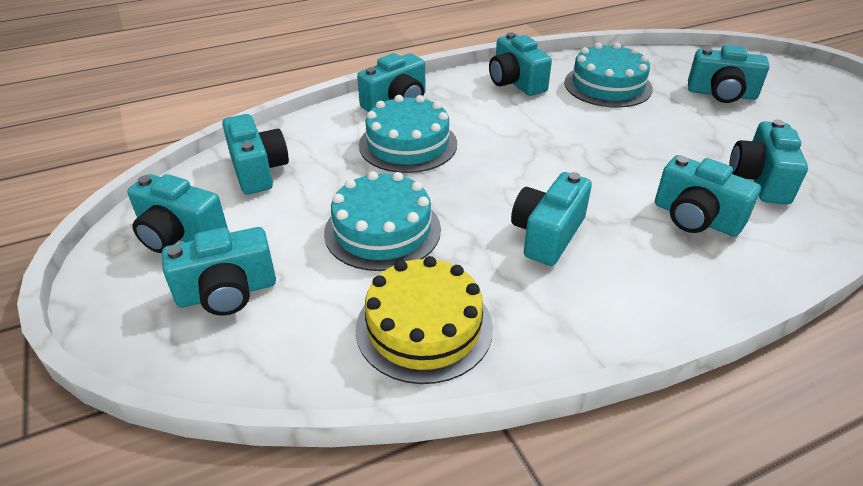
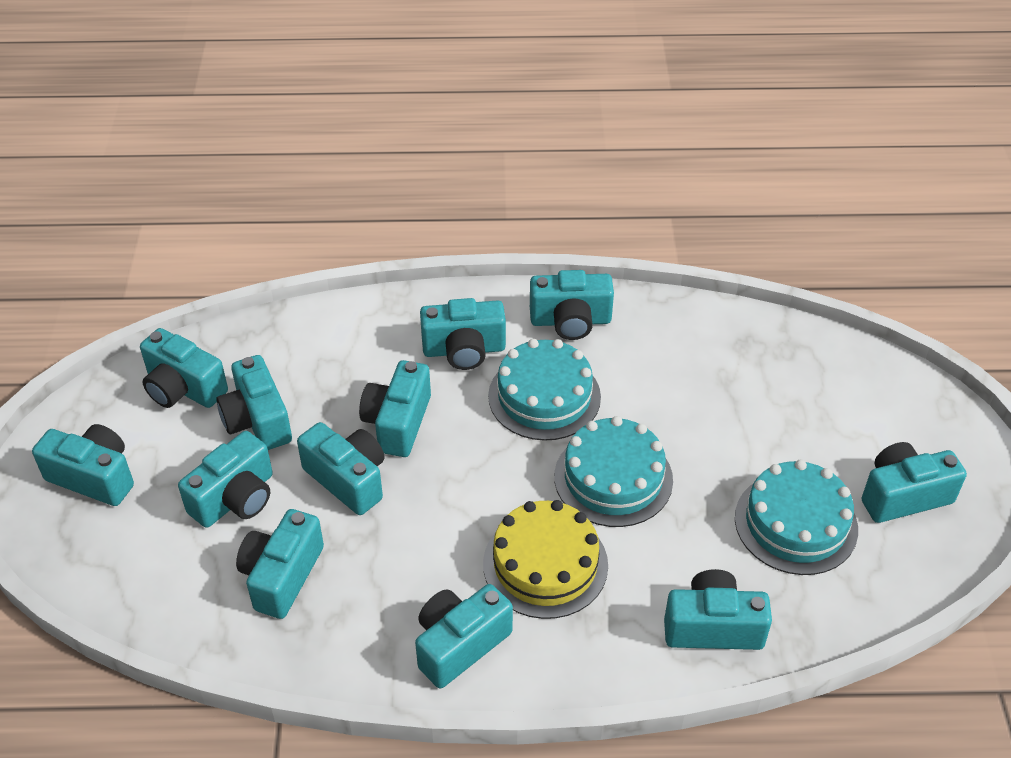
turquoise camera: [127,174,228,253] [162,227,276,315] [222,114,289,194] [357,53,426,112] [489,32,552,96] [511,172,592,266] [655,155,761,237] [688,45,769,103] [729,120,808,204] = 9 -> [32,424,134,506] [140,328,228,408] [178,431,273,528] [216,355,292,450] [236,509,324,619] [297,422,385,515] [359,360,431,457] [415,584,513,688] [420,298,506,370] [530,270,614,340] [664,569,772,650] [862,442,967,523] = 12

